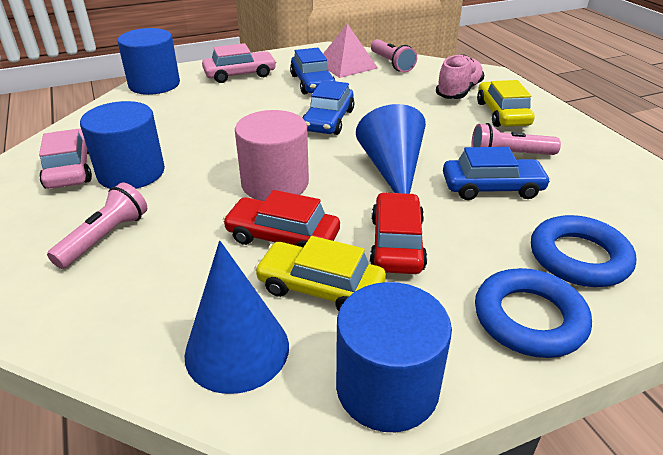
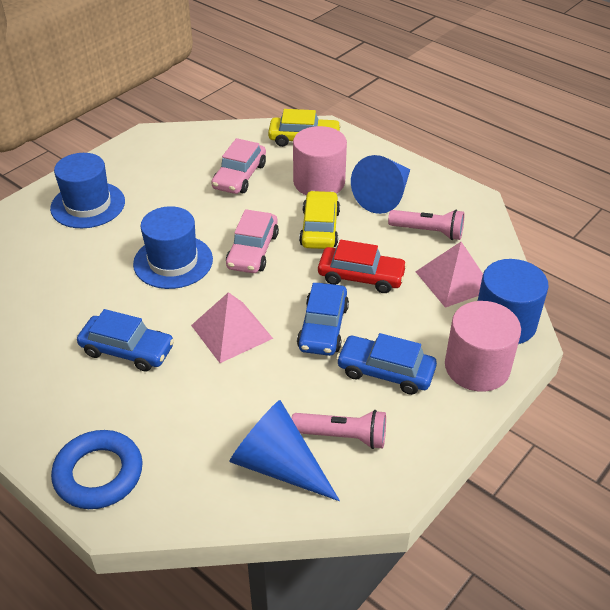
blue cylinder: [80,101,165,189] [117,28,180,95] [336,282,452,432] = 3 -> [478,259,549,344] = 1
blue hat: none = 0 -> [50,153,125,228] [133,206,213,289] = 2
blue ring: [475,268,592,358] [531,215,636,287] = 2 -> [51,430,143,509] = 1
pink cylinder: [235,110,309,201] = 1 -> [293,126,347,195] [445,301,521,392] = 2
pink flashlight: [47,183,147,269] [371,39,417,72] [471,123,561,155] = 3 -> [291,410,386,449] [388,209,464,240] = 2
pink pyramid: [323,24,378,78] = 1 -> [191,292,273,363] [415,242,483,308] = 2
pink shoe: [436,54,484,99] = 1 -> none = 0
red car: [223,190,340,247] [370,192,427,274] = 2 -> [318,240,407,293] = 1

